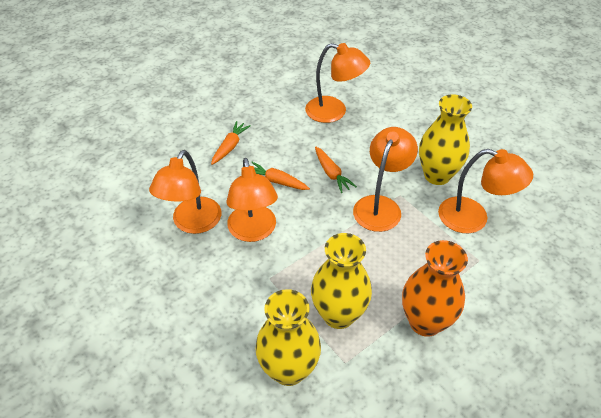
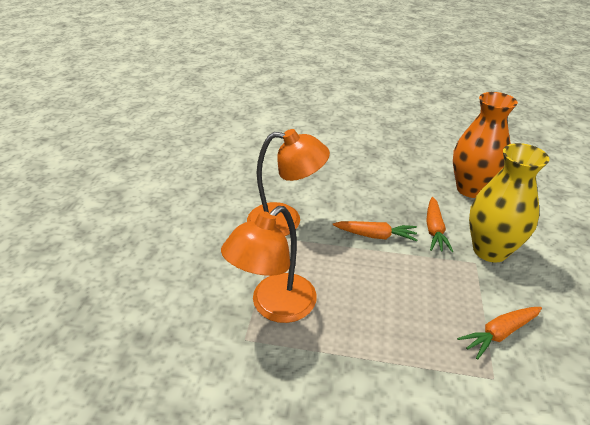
orange lamp: [149,150,221,234] [226,158,278,242] [305,43,370,123] [353,127,418,232] [438,149,533,233] = 5 -> [221,206,317,323] [247,129,330,236] = 2
yellow vase: [255,289,321,386] [311,233,372,329] [419,94,472,185] = 3 -> [469,143,550,263] = 1

